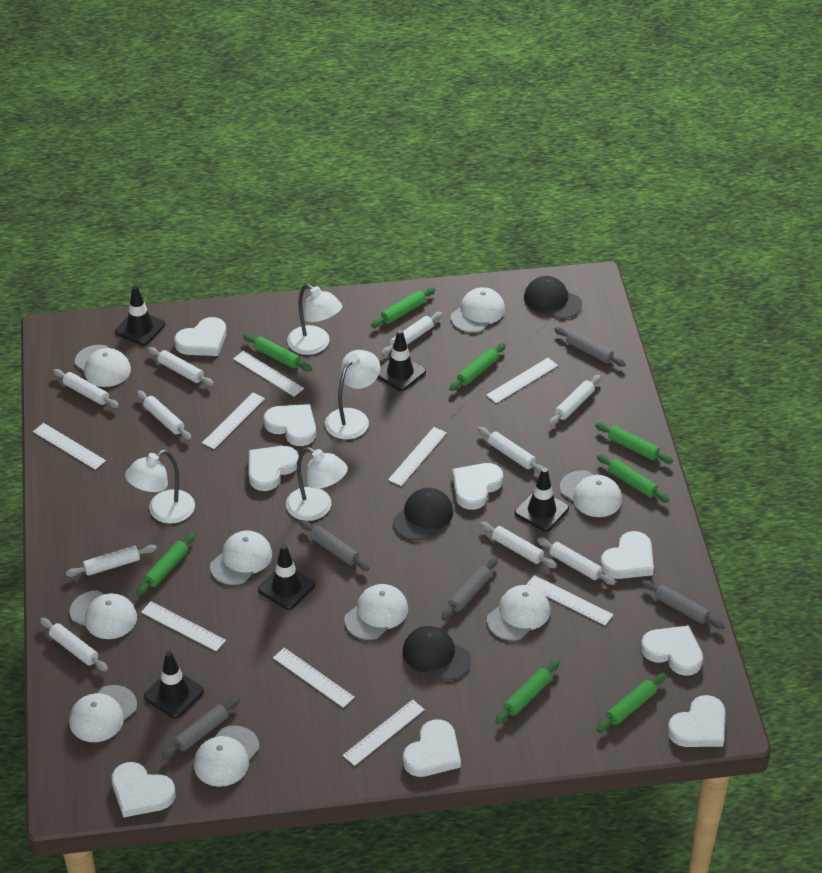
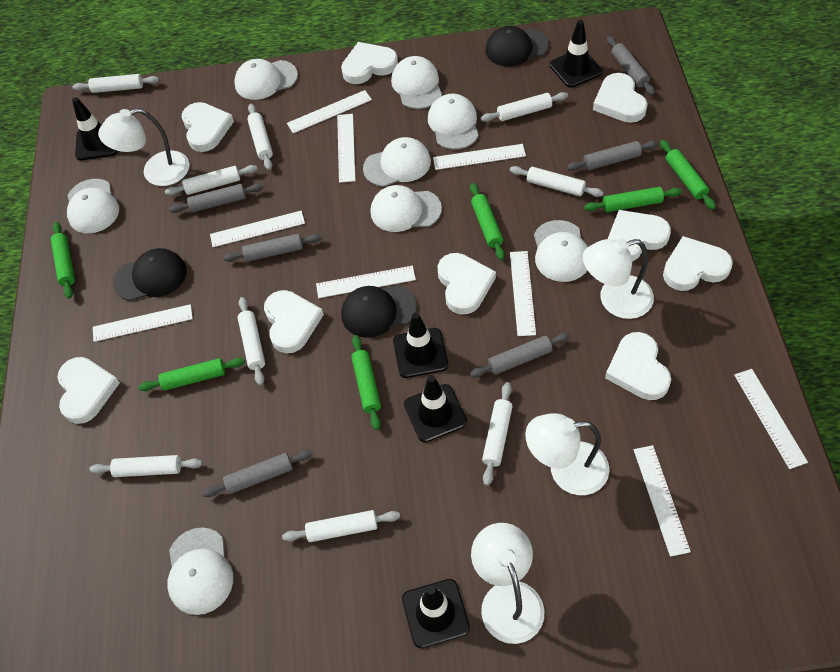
green rolling pin: [136,533,195,596] [243,334,312,371] [371,287,435,327] [449,343,506,391] [495,660,560,724] [595,423,673,464] [596,673,666,732] [597,454,670,503] = 8 -> [51,222,75,299] [138,358,245,391] [351,335,381,430] [470,183,505,260] [584,187,682,212] [660,140,716,210] = 6
grey rolling pin: [162,697,240,759] [300,521,370,571] [441,558,498,620] [554,327,626,367] [641,580,724,629] = 5 -> [169,183,263,213] [202,450,313,497] [223,234,322,262] [470,333,570,378] [567,141,658,171] [607,36,655,96] = 6
white cap: [69,685,137,742] [70,590,137,639] [75,345,131,387] [194,725,259,787] [210,531,272,585] [344,584,408,640] [451,287,505,333] [487,585,550,641] [560,470,622,517] = 9 -> [67,179,119,233] [167,527,233,615] [234,59,298,100] [363,137,431,187] [371,185,442,232] [391,56,442,109] [428,94,479,150] [534,220,588,282] = 8
white rolling pin: [40,618,108,671] [53,369,119,408] [66,545,157,577] [137,390,191,440] [148,347,214,386] [381,312,442,355] [478,427,544,474] [480,522,557,568] [537,537,615,585] [548,375,601,426] = 10 -> [72,74,159,93] [89,455,202,477] [165,165,258,196] [237,297,265,385] [247,104,273,170] [282,510,400,542] [481,92,568,122] [482,382,513,486] [510,166,604,197] = 9

